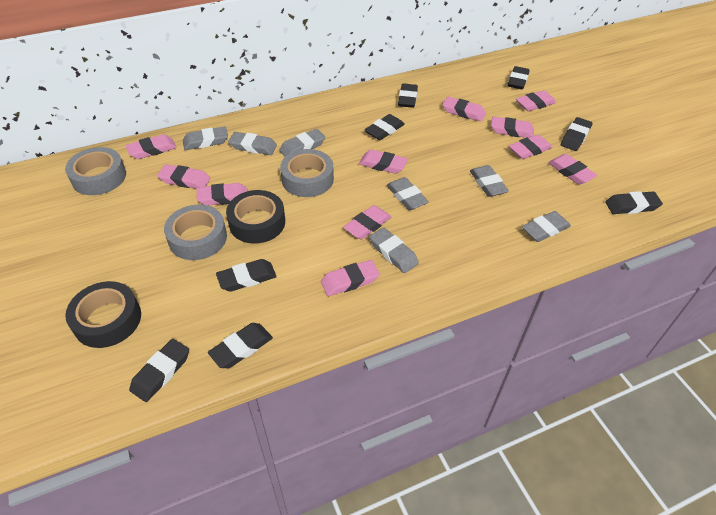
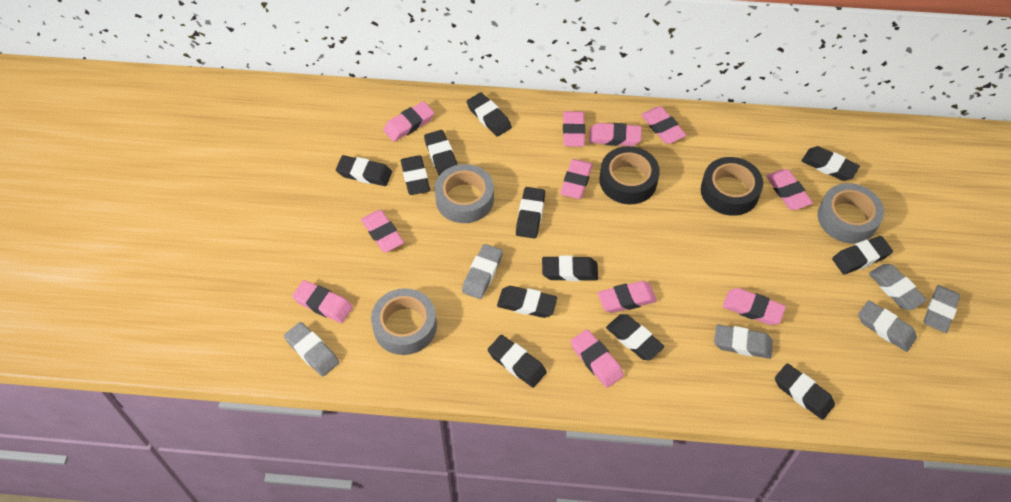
black eraser: [129,339,189,402] [208,323,273,368] [216,259,277,292] [364,114,405,140] [398,83,418,108] [508,66,530,89] [561,117,593,151] [605,191,663,214] = 8 -> [336,155,392,186] [401,155,430,195] [424,130,458,175] [467,92,512,137] [488,335,547,388] [497,286,557,318] [516,187,545,239] [542,255,598,281] [606,314,664,360] [775,363,835,420] [802,146,860,181] [832,236,893,274] = 12
grey eraser: [183,126,228,150] [228,132,277,155] [279,129,325,157] [369,227,419,273] [387,177,429,210] [470,165,509,197] [522,211,571,242] = 7 -> [284,322,339,377] [462,244,503,299] [714,324,773,359] [858,300,917,352] [869,264,927,310] [924,285,960,333] = 6

